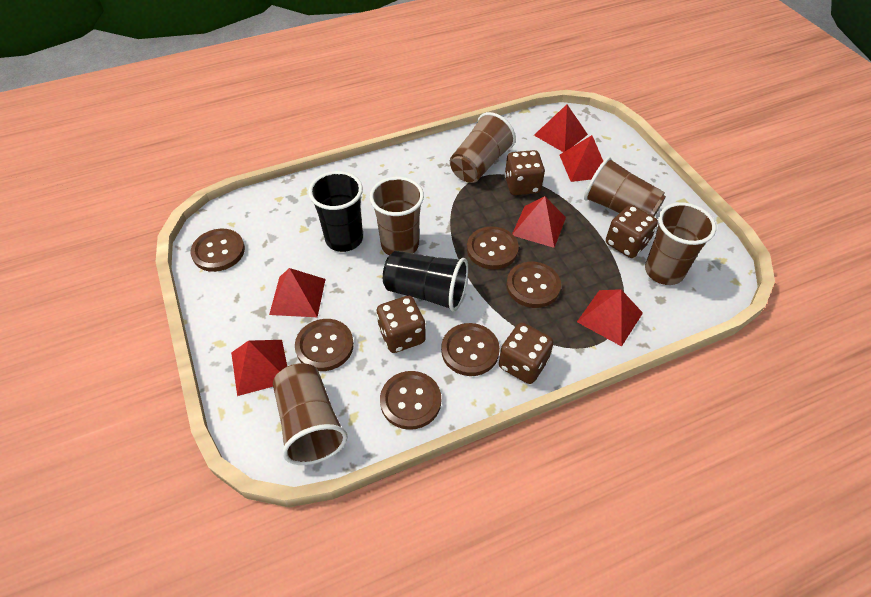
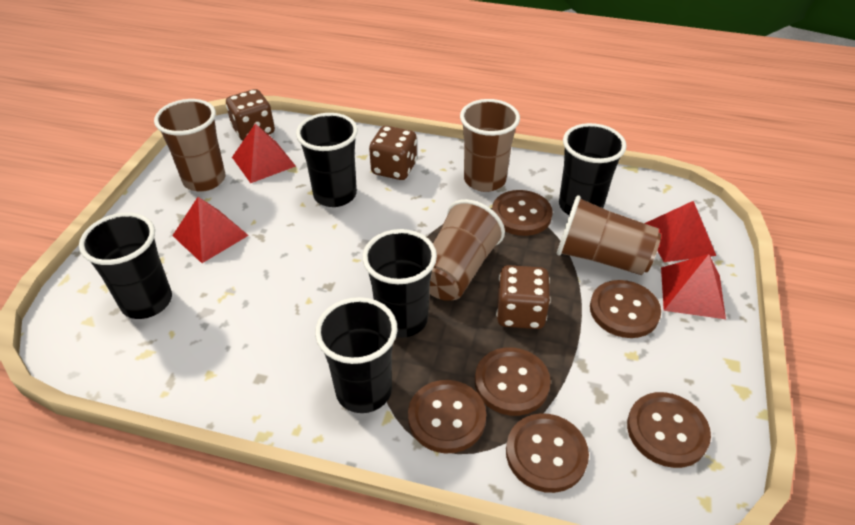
black cup: [308,171,363,252] [383,251,468,312] = 2 -> [79,213,172,319] [296,113,358,207] [315,297,398,413] [362,229,437,338] [559,123,627,215] = 5
brown cup: [273,363,348,465] [369,177,424,255] [450,112,516,183] [584,157,666,217] [645,202,716,285] = 5 -> [154,99,225,192] [429,199,505,301] [460,99,520,192] [557,195,661,275] = 4
brown dice: [377,296,426,353] [499,323,554,384] [505,150,545,195] [606,205,658,258] = 4 -> [226,89,275,141] [369,126,417,180] [496,265,551,329] = 3
red pyramid: [231,340,287,396] [269,268,326,317] [512,196,566,248] [534,105,588,152] [560,135,603,182] [577,289,643,347] = 6 -> [172,197,249,263] [232,124,296,183] [644,201,716,262] [661,254,726,319] = 4

